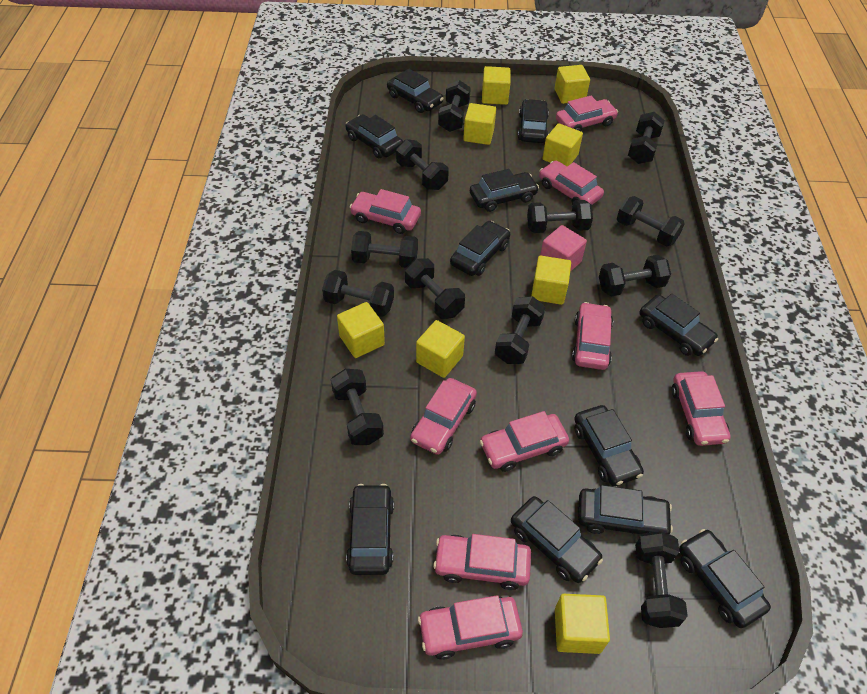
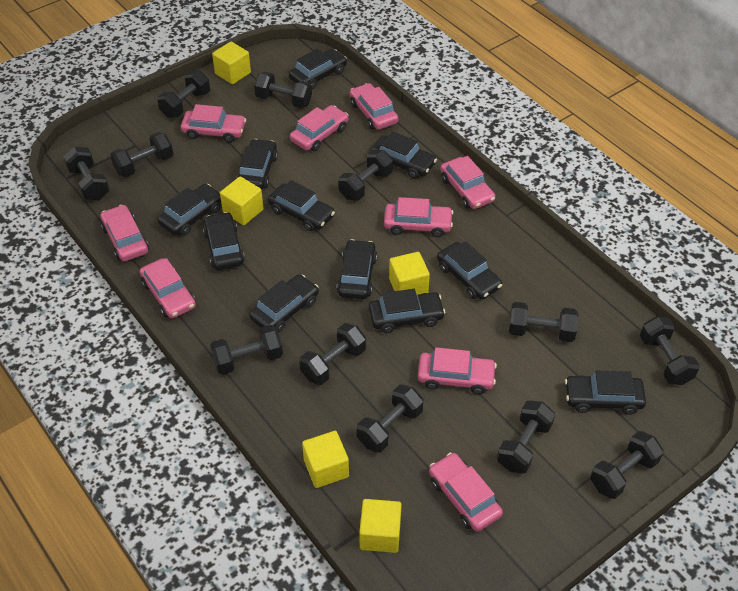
pink cube: [540,225,587,272] = 1 -> none = 0
yellow cube: [337,302,385,358] [416,320,465,378] [463,103,496,145] [482,66,511,105] [531,256,571,305] [543,123,583,166] [555,65,590,104] [555,594,610,654] = 8 -> [212,42,251,84] [220,177,264,225] [302,431,349,488] [359,499,401,553] [389,252,430,295] = 5

